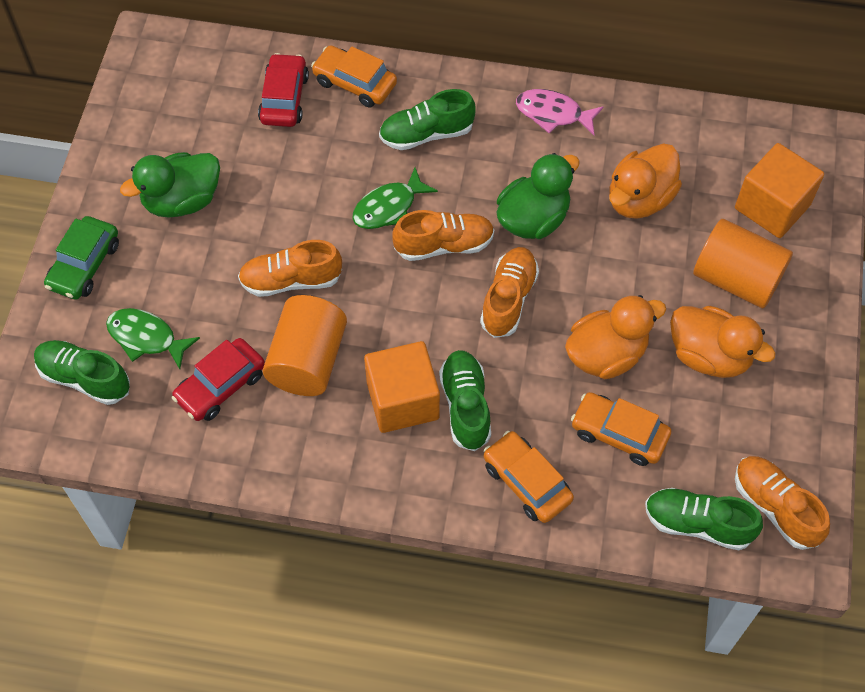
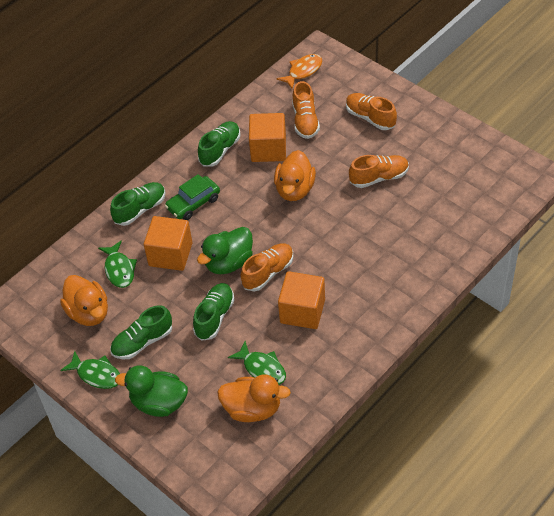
green fish: [106,308,200,369] [352,168,438,229] = 2 -> [60,351,120,389] [98,240,137,288] [228,341,286,385] = 3
orange car: [311,45,397,107] [484,431,574,523] [571,392,671,466] = 3 -> none = 0
orange cube: [364,341,440,433] [735,143,824,238] = 2 -> [144,216,192,271] [249,113,286,162] [278,271,325,329] = 3
orange cylinder: [263,295,347,396] [693,219,793,308] = 2 -> none = 0
orange fish: none = 0 -> [276,54,322,89] = 1
pink fish: [516,89,604,135] = 1 -> none = 0
red car: [172,338,265,421] [258,53,309,127] = 2 -> none = 0

